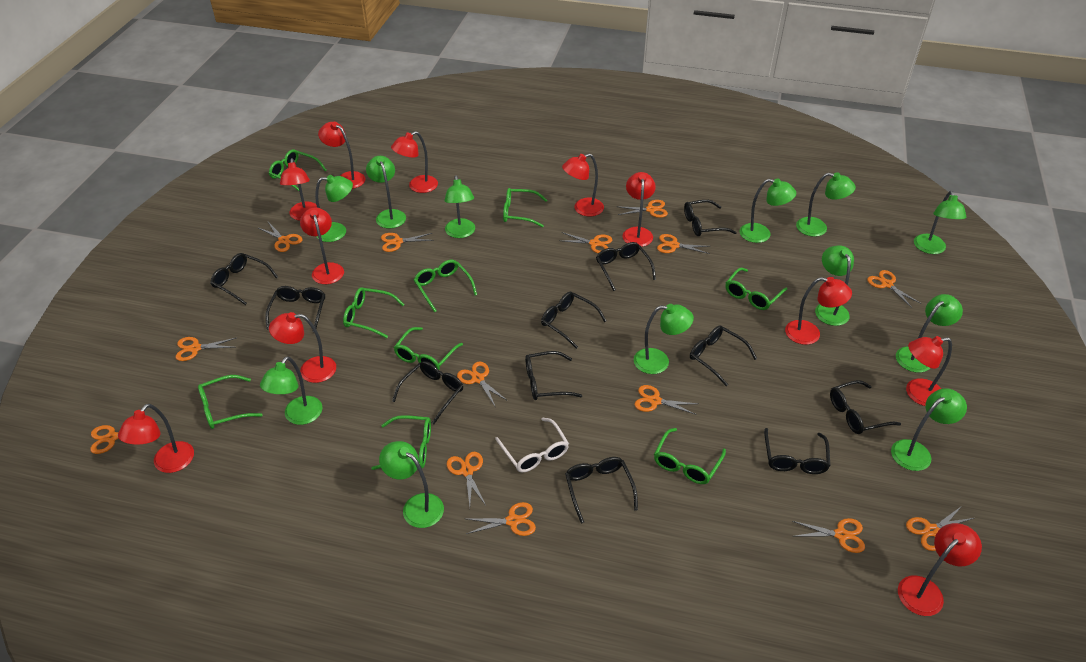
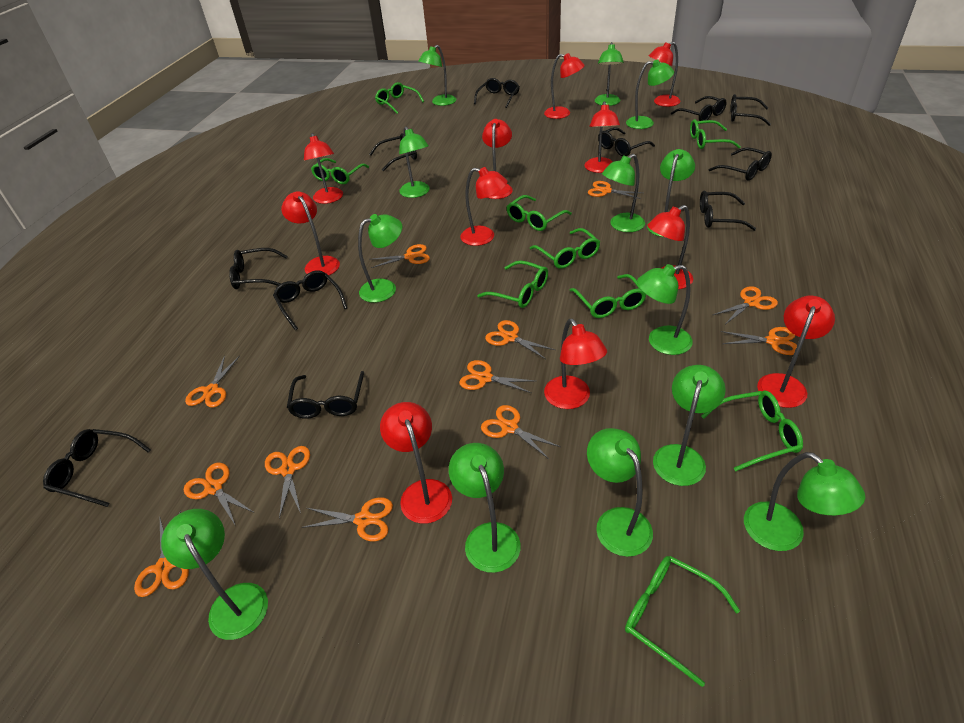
green lamp: [260,356,322,425] [315,175,353,242] [366,156,406,228] [379,441,444,528] [444,175,475,238] [634,304,694,374] [740,179,796,243] [796,172,856,237] [815,245,854,326] [891,388,967,471] [896,294,963,373] [914,191,966,254] = 12 -> [161,509,268,640] [358,214,403,303] [399,126,430,198] [419,45,456,106] [449,443,521,573] [587,428,653,557] [595,42,624,106] [602,154,645,232] [626,59,674,129] [637,264,693,355] [647,149,695,237] [653,365,726,486] [744,452,865,551] = 13
orange scissors: [90,420,158,454] [176,337,236,361] [259,222,302,252] [381,233,434,252] [447,452,486,506] [457,362,508,406] [466,502,536,536] [559,232,612,253] [616,200,668,218] [634,385,698,415] [657,234,710,254] [792,518,865,553] [867,270,921,308] [906,506,974,551] = 14 -> [134,511,189,597] [184,463,253,526] [185,355,240,408] [265,446,310,519] [301,497,393,541] [371,244,430,268] [459,360,535,393] [481,405,561,459] [485,320,555,359] [588,181,642,199] [713,286,778,324] [721,327,797,355] = 12
white glasses: [495,418,569,472] = 1 -> none = 0

